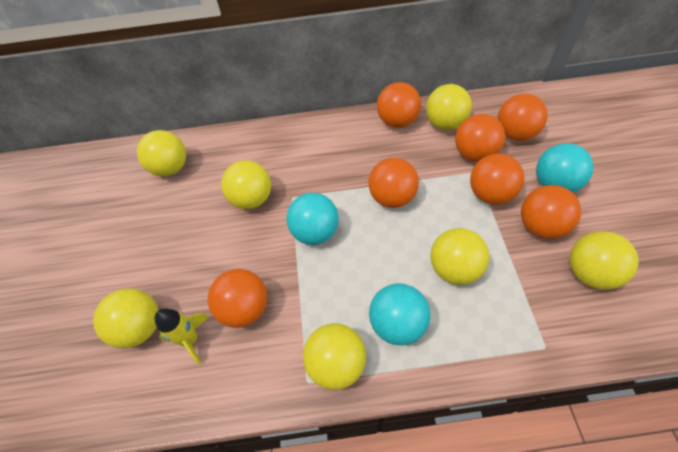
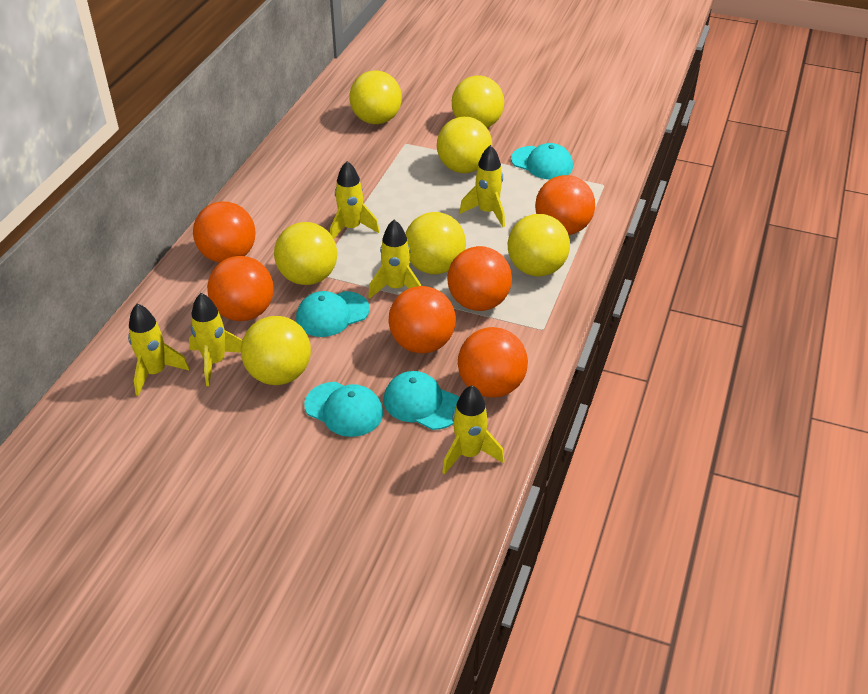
orange ball: [208,269,267,328] [368,158,419,208] [377,82,421,128] [455,114,505,162] [470,154,524,205] [498,93,548,141] [521,185,581,239] = 7 -> [193,202,256,263] [207,256,274,321] [388,286,456,353] [447,246,512,311] [458,327,528,397] [535,175,595,235] = 6
turquoise ball: [286,193,339,245] [369,283,431,345] [536,143,593,193] = 3 -> none = 0
turquoise cap: none = 0 -> [296,291,370,337] [304,382,383,437] [383,371,459,430] [511,143,573,179] = 4
yellow rocket: [155,309,209,365] = 1 -> [128,304,189,396] [189,293,242,386] [330,161,380,239] [368,220,421,299] [442,385,504,475] [459,145,505,227] = 6

